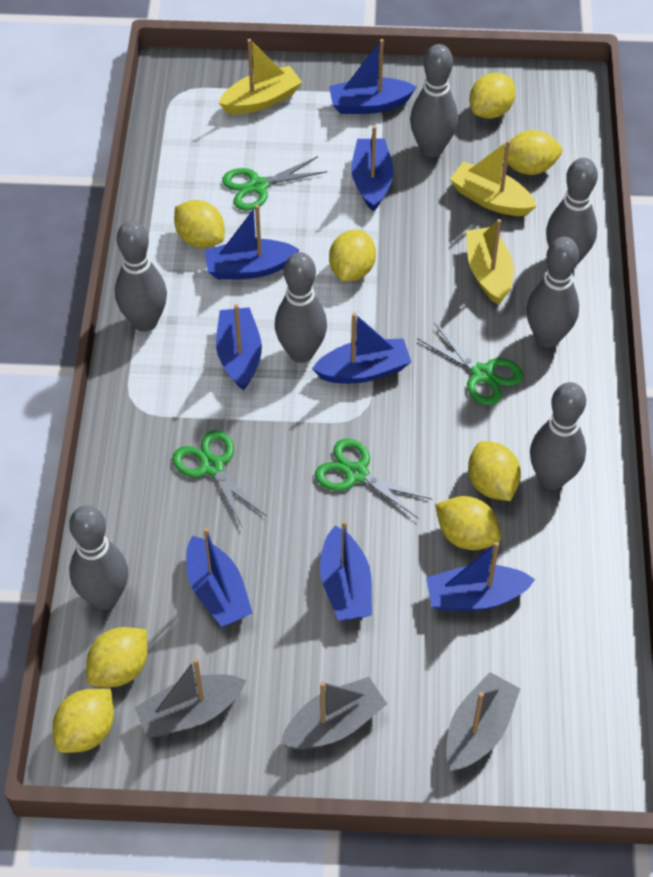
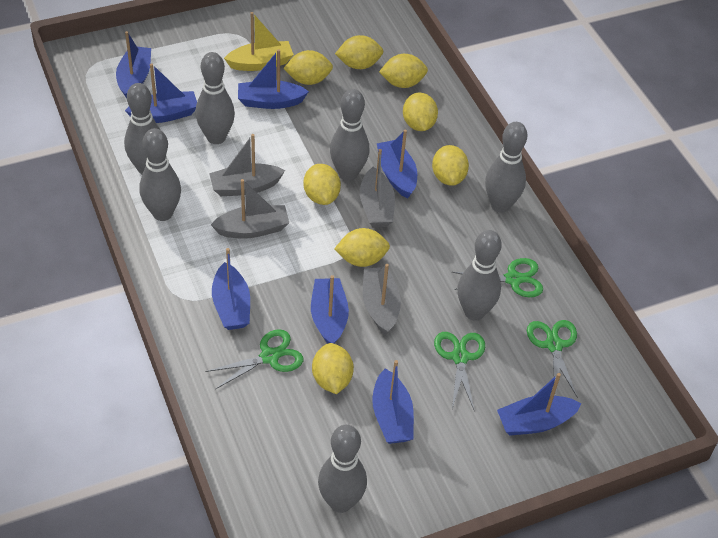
grey boat: [135,658,246,738] [280,677,387,750] [446,672,520,771] = 3 -> [209,134,285,196] [211,179,289,239] [360,149,395,228] [363,264,401,335] = 4
yellow boat: [219,39,302,114] [450,140,536,216] [466,219,514,305] = 3 -> [224,12,294,71] = 1

